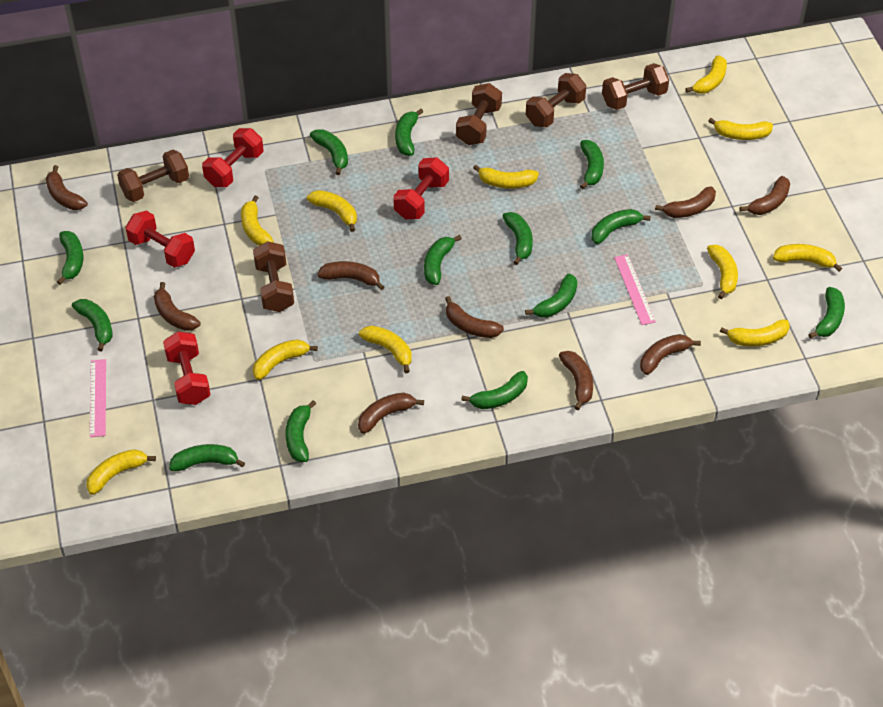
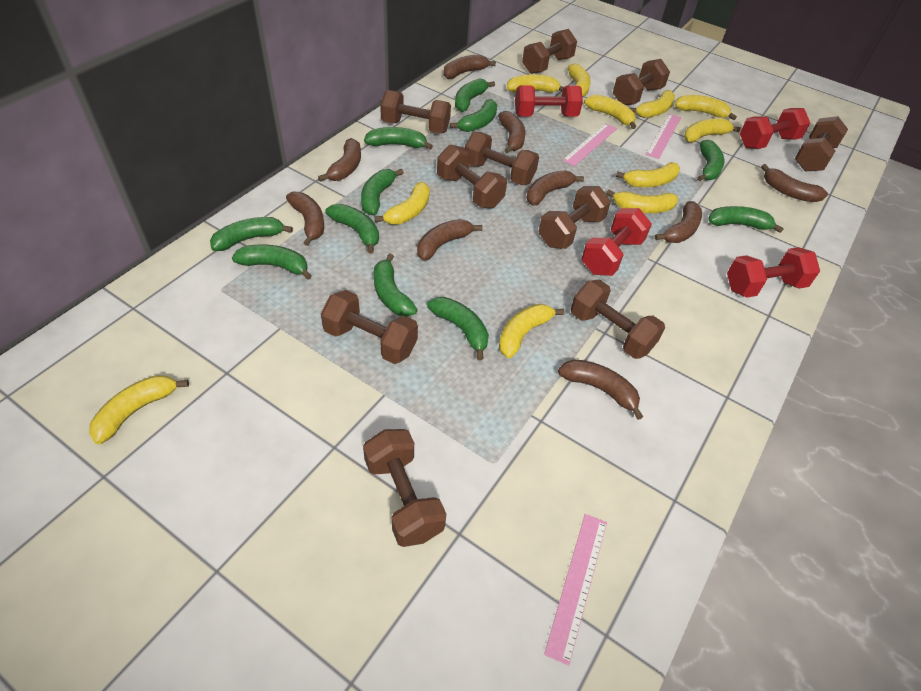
brown dumbbell: [117,150,189,202] [253,241,294,312] [456,83,502,145] [526,73,586,127] [602,63,669,110] = 5 -> [321,290,418,364] [363,429,446,547] [380,90,451,133] [437,145,507,209] [464,132,539,185] [522,29,577,74] [539,186,611,249] [571,280,665,359] [613,59,670,105] [795,116,848,172] = 10
green banana: [57,231,83,285] [72,299,113,352] [169,444,245,471] [285,400,316,462] [310,129,348,175] [395,109,423,156] [424,235,462,285] [461,371,528,409] [503,212,533,265] [525,273,577,318] [580,140,604,189] [592,209,651,244] [808,287,845,339] = 13 -> [210,217,293,251] [232,244,312,280] [325,204,379,254] [361,169,404,215] [364,127,433,150] [374,253,417,317] [427,297,489,360] [450,99,497,132] [455,78,495,112] [697,140,724,181] [708,206,784,233] = 11
pink ruler: [90,359,106,437] [614,255,656,325] = 2 -> [544,514,607,666] [562,123,617,166] [646,114,681,159] = 3

